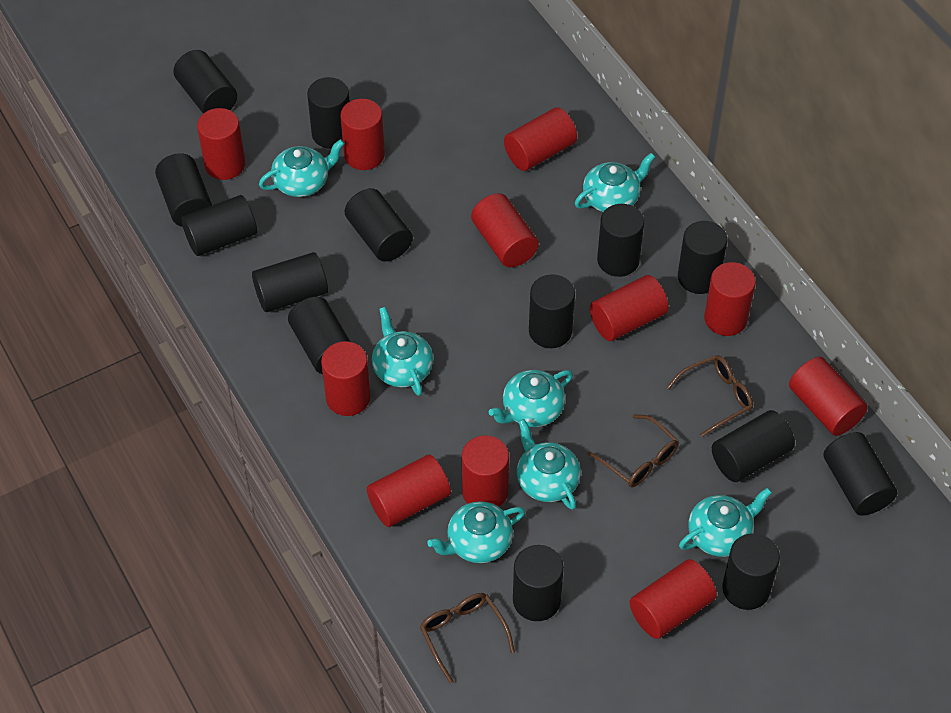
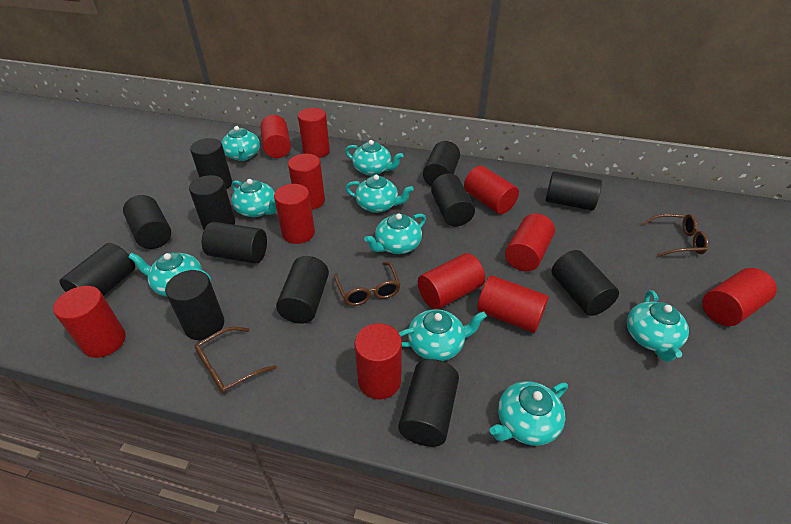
black cylinder: [155,153,212,227] [173,50,237,113] [181,195,257,256] [252,252,328,312] [288,297,351,374] [307,77,350,149] [345,188,413,262] [513,545,564,621] [529,274,575,348] [597,204,644,277] [678,221,727,294] [712,410,795,482] [722,533,780,610] [823,432,897,516] = 14 -> [59,243,135,296] [123,195,171,249] [165,270,224,340] [189,175,235,230] [190,138,232,189] [202,222,267,264] [276,256,329,324] [398,359,459,447] [423,141,460,186] [431,173,475,226] [546,171,602,210] [552,250,619,316] = 12
turquoise teapot: [259,139,345,197] [372,307,433,396] [427,501,525,563] [489,370,573,427] [517,419,581,510] [575,153,655,212] [679,488,772,557] = 7 -> [128,252,211,297] [221,126,260,161] [232,179,277,217] [345,140,403,176] [346,175,414,213] [364,213,426,254] [399,309,487,361] [490,381,568,446] [627,290,689,362] = 9

